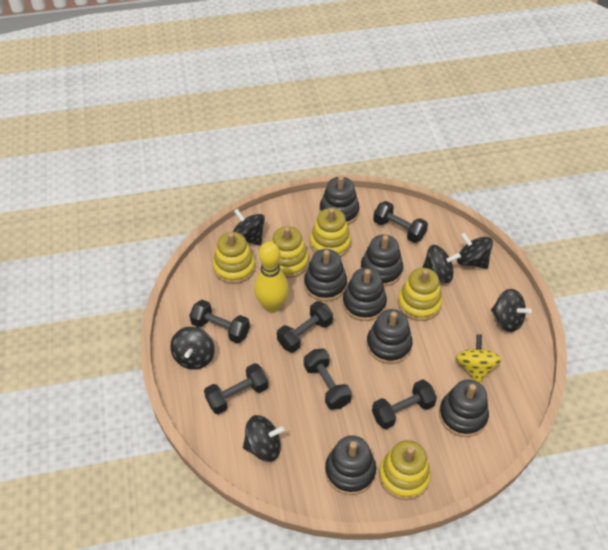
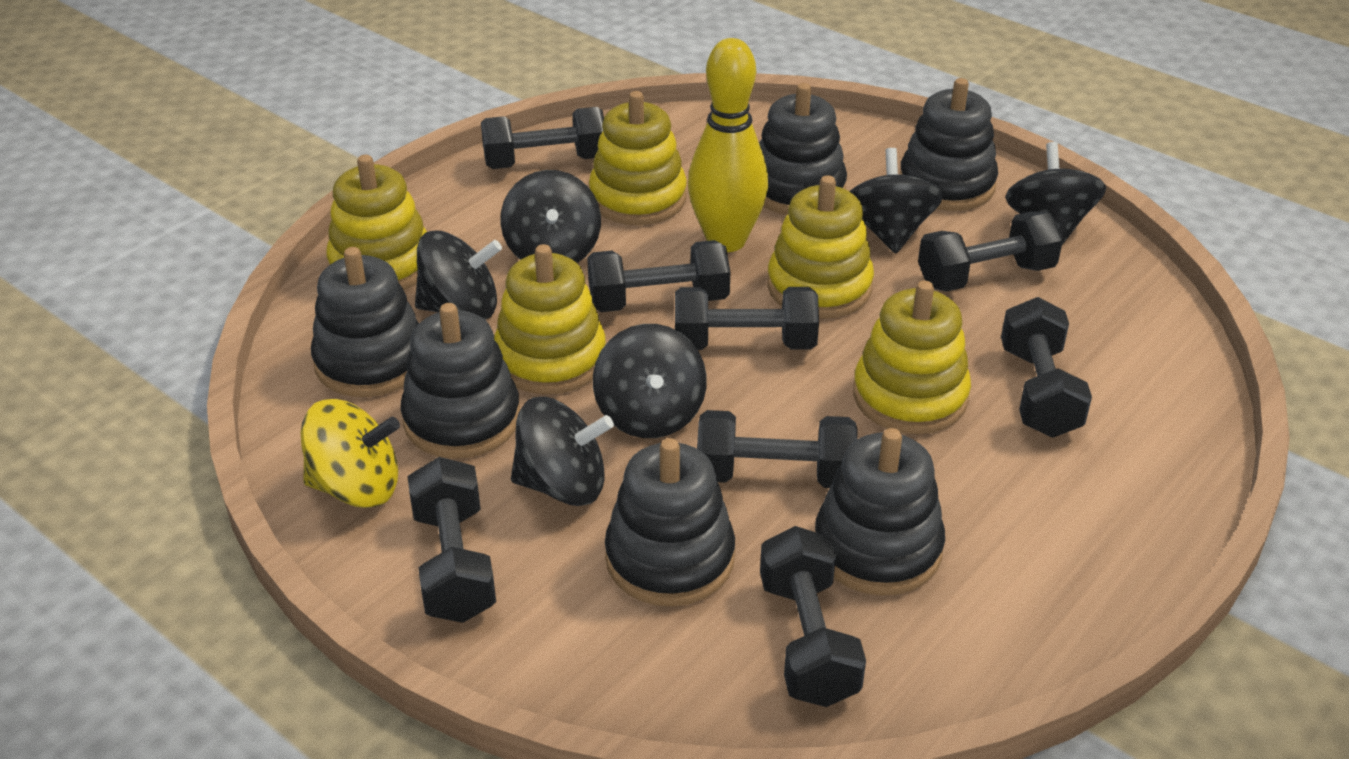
black dumbbell: [189,300,250,344] [204,363,269,414] [277,301,333,353] [304,349,352,410] [372,379,437,429] [373,201,428,243] = 6 -> [407,457,496,623] [481,107,604,169] [587,240,730,312] [675,287,819,350] [697,410,858,488] [760,526,866,707] [918,211,1063,292] [1001,297,1092,438] = 8
black stacking toy: [304,249,347,302] [320,176,360,225] [325,435,376,495] [343,268,387,321] [360,235,403,286] [366,309,413,364] [439,379,489,437] = 7 -> [311,247,419,397] [400,303,520,459] [605,438,735,607] [759,83,847,215] [815,428,945,596] [900,78,998,211] = 6

